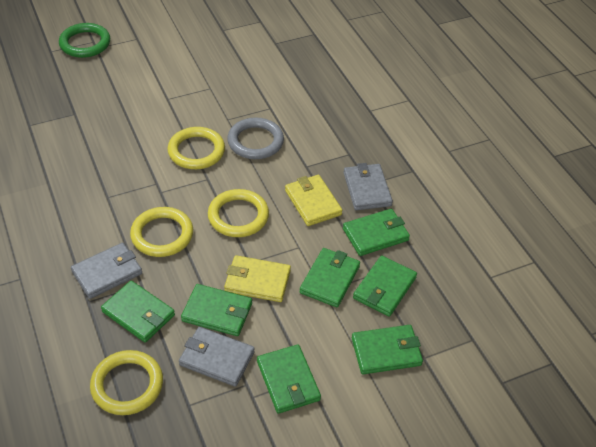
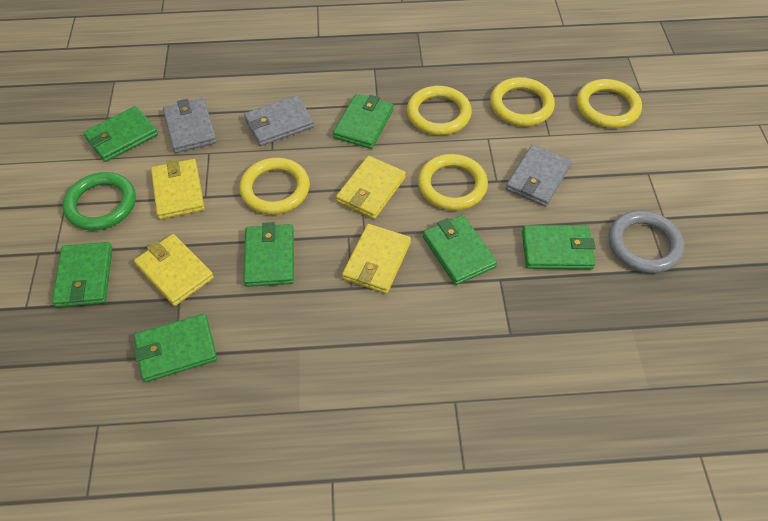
yellow ring: [90,350,163,415] [130,207,193,257] [168,127,225,169] [208,189,269,237] = 4 -> [239,158,310,214] [407,86,472,135] [418,154,488,210] [490,77,555,126] [577,79,642,128] = 5
yellow wallet: [224,255,291,302] [285,175,343,226] = 2 -> [134,234,214,306] [151,159,205,219] [336,156,406,219] [342,224,411,294] = 4

